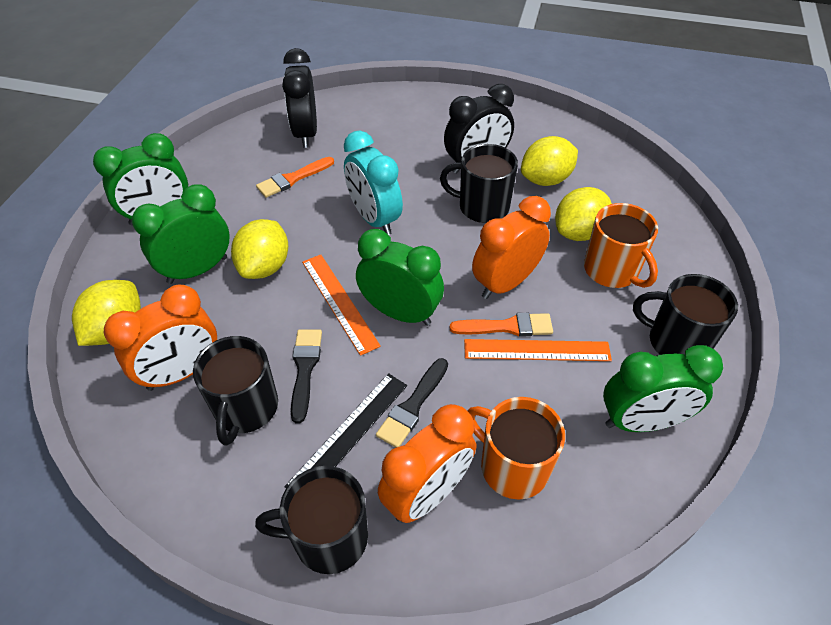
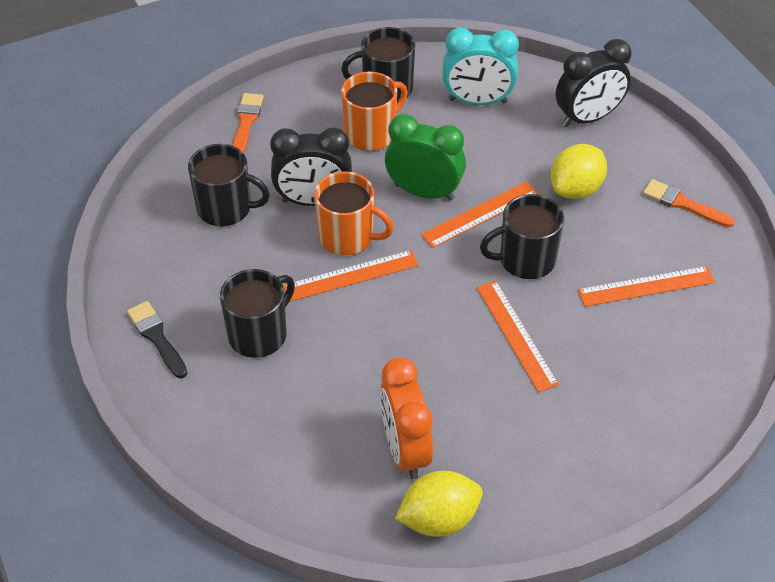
black brush: [291,329,322,423] [376,358,448,448] = 2 -> [127,301,187,378] = 1
black ruler: [285,373,407,488] = 1 -> none = 0
green clock: [93,133,188,225] [132,184,230,284] [356,229,444,326] [603,345,723,432] = 4 -> [385,114,466,201] = 1
orange clock: [104,284,217,391] [378,404,476,523] [472,196,551,299] = 3 -> [380,357,433,479] = 1
orange ruler: [302,255,381,356] [464,339,612,361] = 2 -> [283,250,419,302] [421,181,539,248] [476,281,559,392] [578,266,715,307] = 4
yellow lemon: [72,280,141,346] [231,219,288,279] [521,136,578,186] [555,187,612,241] = 4 -> [395,471,482,537] [551,144,607,199] = 2

